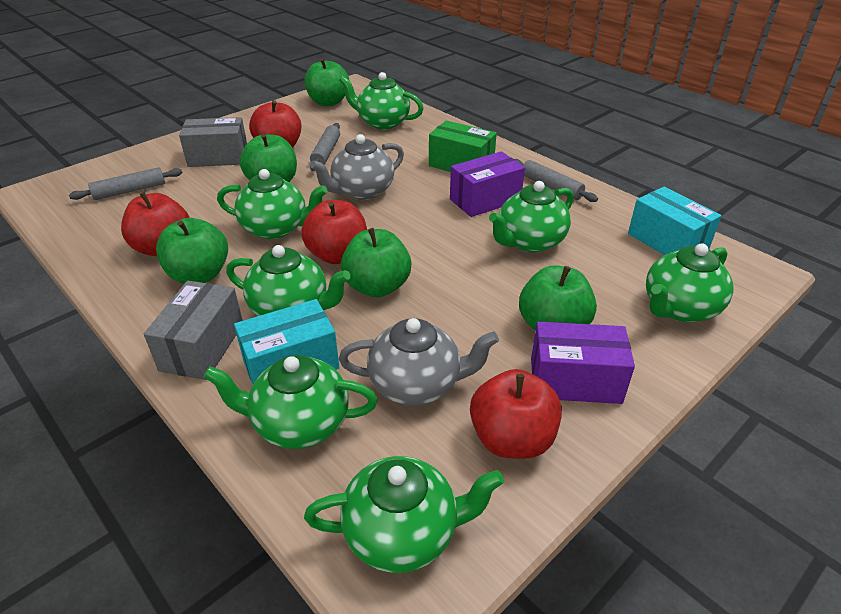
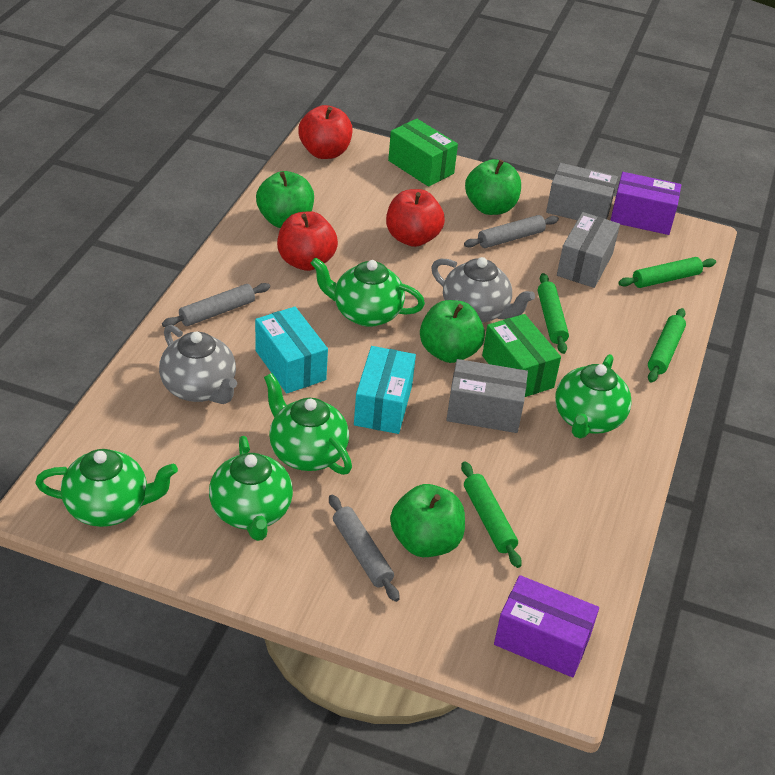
green apple: [156,218,228,284] [240,134,297,182] [305,58,349,106] [341,228,411,297] [519,265,597,330] = 5 -> [256,171,314,228] [390,484,465,557] [420,300,485,363] [465,159,521,215] = 4
green box: [429,120,497,172] = 1 -> [388,119,458,187] [482,314,561,397] = 2
green rolling pin: none = 0 -> [461,461,522,568] [538,273,569,354] [618,257,716,288] [648,308,686,383] = 4
green teapot: [204,355,378,449] [217,169,328,239] [226,245,350,316] [304,456,504,573] [339,72,424,130] [489,181,574,252] [646,243,733,322] = 7 -> [35,449,178,527] [209,436,293,541] [264,373,352,475] [310,257,425,327] [555,354,632,438] = 5
grey box: [144,281,243,380] [179,117,247,167] = 2 -> [446,359,528,433] [546,163,618,220] [557,212,620,288] = 3
red apple: [121,192,190,256] [249,100,301,148] [301,200,367,264] [470,369,562,459] = 4 -> [277,211,338,271] [298,105,352,159] [386,189,445,247] = 3

